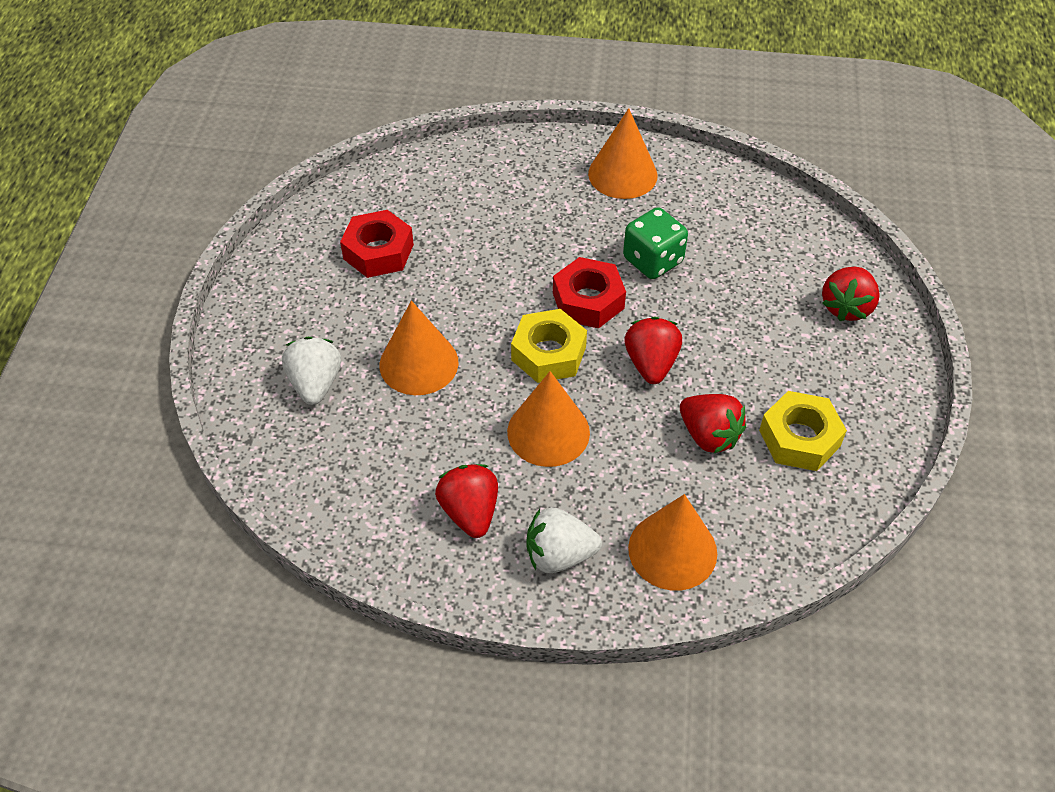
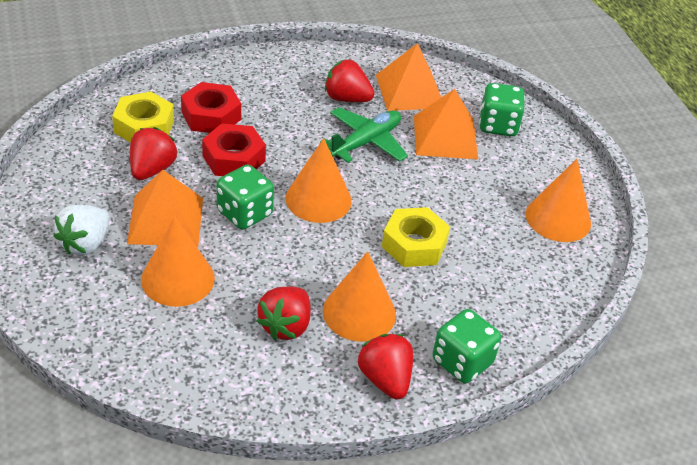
green dice: [623,207,688,279] = 1 -> [217,165,274,230] [433,309,501,383] [479,83,525,136] = 3
green plane: none = 0 -> [320,107,408,163] = 1
orange pyramid: none = 0 -> [127,170,203,247] [376,43,441,111] [414,89,478,159] = 3
white strawberry: [282,337,341,405] [527,508,602,573] = 2 -> [53,205,109,255] = 1

